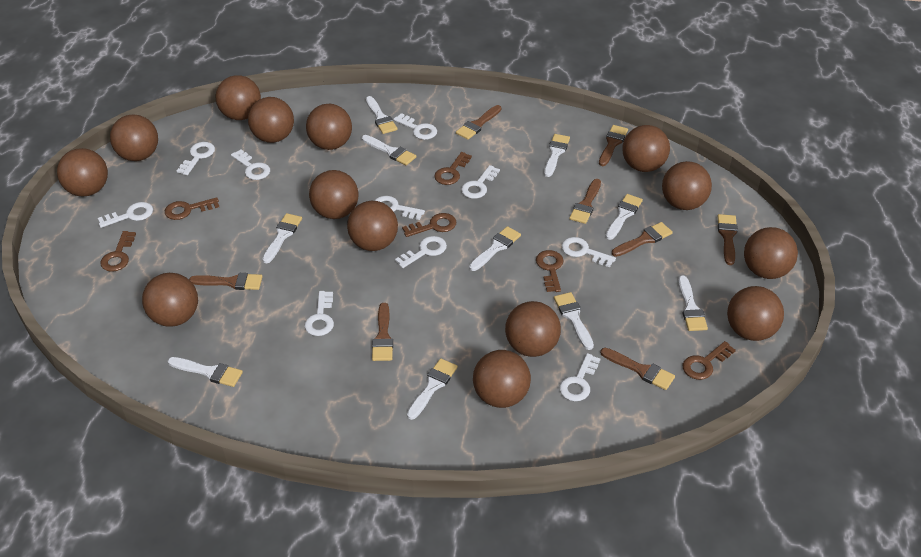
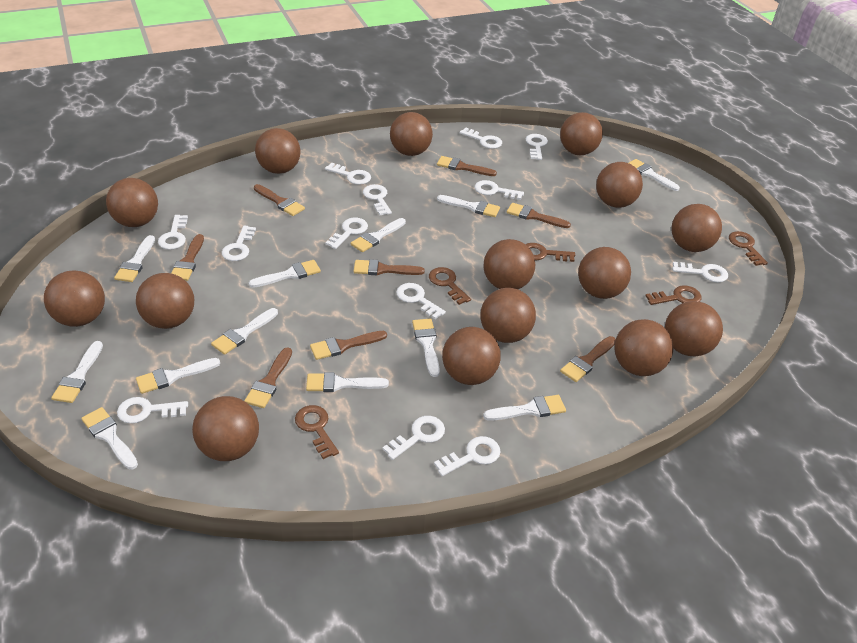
brown ball: [57,148,108,196] [110,115,158,161] [142,273,198,327] [216,75,261,120] [248,97,294,143] [306,104,352,150] [309,170,359,219] [347,201,398,251] [473,350,531,408] [505,301,561,357] [622,125,670,172] [662,161,712,210] [727,286,784,341] [744,227,798,279] = 14 -> [44,270,105,327] [106,178,158,227] [136,273,194,329] [192,396,259,461] [255,128,301,174] [390,112,433,156] [442,327,501,385] [480,288,536,343] [484,239,535,289] [560,112,603,155] [578,247,631,299] [596,162,643,208] [614,319,673,376] [665,301,723,356] [671,204,722,252] = 15
brown key: [100,231,136,272] [165,197,219,220] [402,213,457,237] [434,152,472,185] [536,250,564,292] [683,341,736,380] = 6 -> [295,405,339,459] [429,267,471,305] [525,243,575,262] [645,285,702,305] [729,231,768,266] = 5
white brush: [168,357,243,387] [262,213,302,263] [362,135,416,165] [366,96,398,134] [407,358,458,420] [469,226,521,271] [544,134,570,177] [554,292,594,350] [605,194,643,240] [678,275,708,331] = 10 -> [51,341,103,403] [81,407,138,470] [114,235,155,282] [136,358,220,394] [211,308,278,355] [249,260,321,288] [306,372,389,392] [351,218,406,252] [412,318,440,377] [437,195,500,217] [483,395,566,421] [629,159,680,191] = 12
white key: [98,202,153,228] [177,142,215,175] [231,149,270,180] [304,291,334,336] [374,196,425,220] [393,113,437,140] [395,236,447,268] [461,165,500,199] [559,353,600,401] [561,237,616,267] = 10 -> [117,397,188,424] [158,215,188,250] [222,226,256,261] [325,163,371,185] [325,218,368,249] [363,184,392,215] [383,416,445,460] [396,283,446,319] [434,436,500,476] [460,128,502,149] [475,180,524,200] [526,134,548,160] [672,262,728,282] = 13

